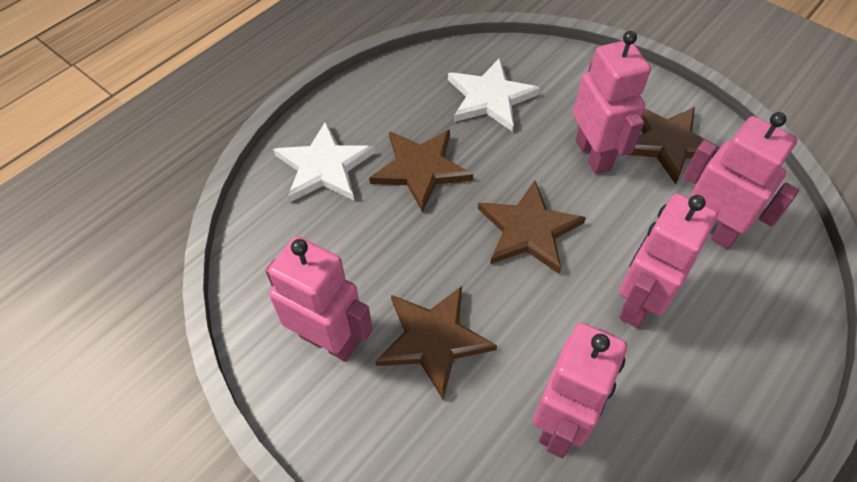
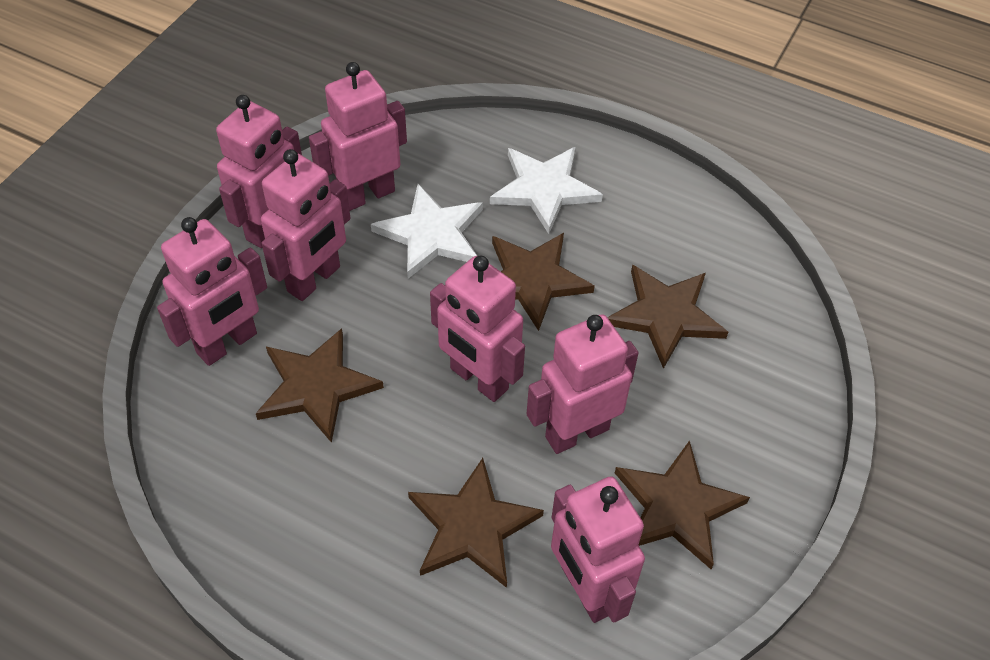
brown star: [369,130,473,213] [375,286,497,399] [478,180,586,274] [627,107,720,184] = 4 -> [256,328,384,443] [408,458,544,588] [492,233,595,331] [607,265,728,369] [615,440,750,569] = 5
pink robot: [265,236,373,362] [533,323,627,458] [573,31,651,174] [619,194,718,328] [683,112,799,249] = 5 -> [157,217,267,366] [216,95,302,248] [261,149,350,301] [309,62,407,211] [430,256,525,402] [527,314,638,454] [551,476,645,623] = 7

